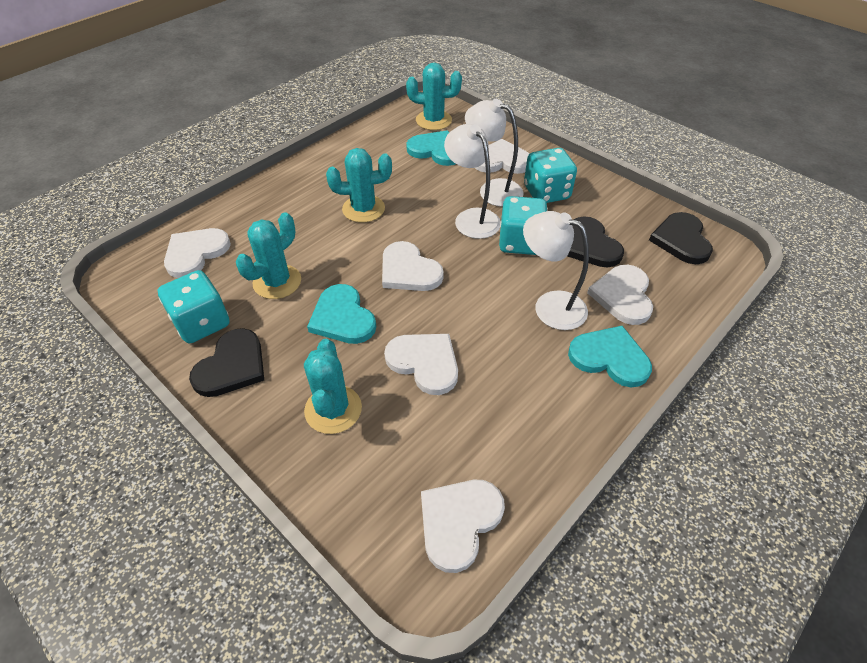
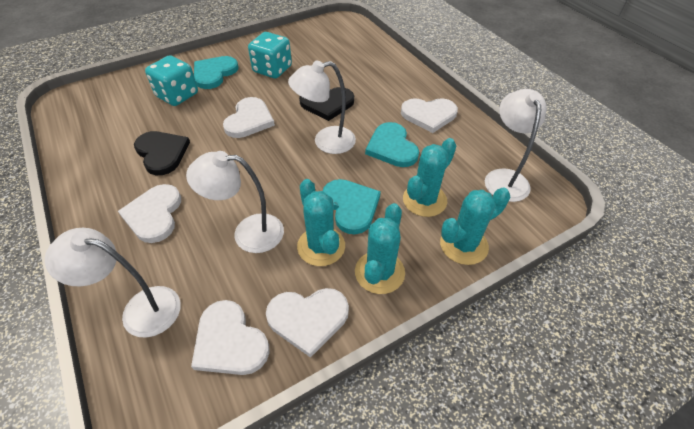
black heart: [189,328,264,397] [567,216,624,267] [649,212,713,264] = 3 -> [134,131,190,175] [299,87,354,121] = 2
turquoise dice: [158,270,230,343] [499,196,548,255] [524,148,577,203] = 3 -> [145,55,198,106] [248,32,292,78] = 2
white heart: [164,228,231,278] [382,241,444,291] [384,334,458,395] [421,480,505,573] [475,139,529,174] [587,265,653,325] = 6 -> [118,184,181,243] [191,300,270,375] [223,97,275,138] [266,288,349,358] [401,98,458,133] = 5
white lamp: [444,124,501,239] [465,99,524,207] [523,211,589,330] = 3 -> [45,228,181,338] [186,151,284,253] [288,60,356,154] [485,89,546,202] = 4

